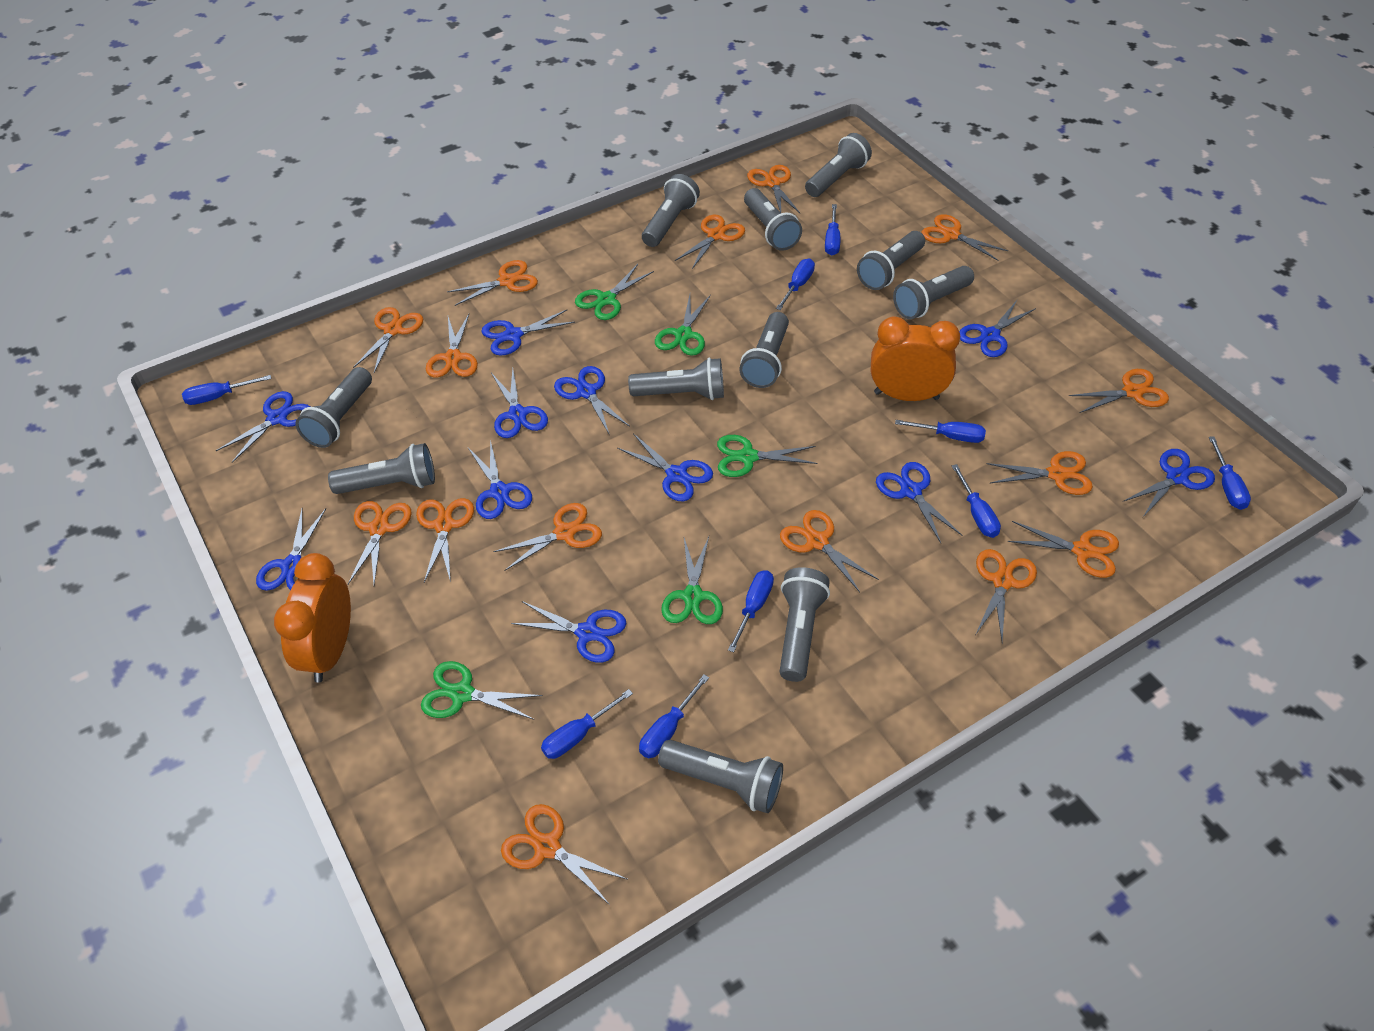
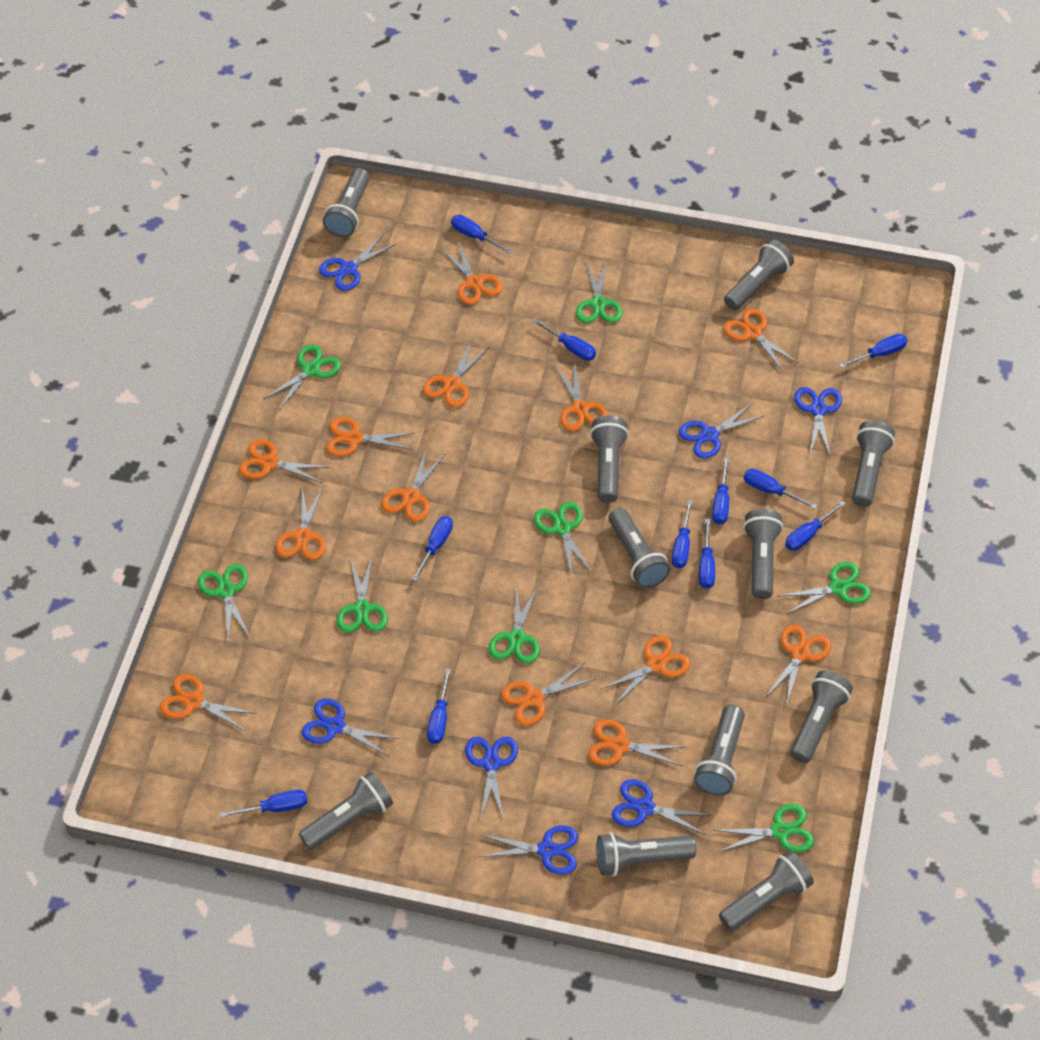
blue scissors: [216,391,310,463] [256,508,326,591] [468,440,532,519] [481,310,575,356] [491,368,548,438] [511,601,626,663] [554,366,630,434] [617,433,713,501] [876,462,962,543] [959,300,1036,357] [1124,449,1215,517] = 11 -> [302,699,399,757] [319,234,396,291] [465,737,518,821] [480,825,578,875] [612,779,710,835] [679,402,764,459] [794,387,842,457] = 7
blue screwdriver: [182,375,271,405] [541,689,633,759] [639,674,709,758] [728,570,774,653] [776,259,815,310] [825,204,840,256] [895,420,986,443] [952,464,1001,538] [1209,436,1251,510] = 9 -> [220,790,307,818] [412,516,453,581] [427,668,451,744] [451,215,513,254] [532,319,596,361] [672,500,693,568] [699,519,715,589] [712,457,729,524] [744,469,817,509] [785,501,846,551] [839,334,907,368] = 11
green scissors: [421,661,543,720] [575,264,654,320] [655,295,711,356] [661,537,723,624] [717,435,817,477] = 5 -> [198,564,250,644] [264,344,341,410] [337,557,388,632] [489,586,540,664] [534,502,592,578] [576,260,622,323] [713,804,814,853] [779,562,871,614] = 8
orange clock: [274,553,351,682] [871,316,960,401] = 2 -> none = 0
orange scissors: [348,501,412,584] [353,307,423,373] [416,498,474,582] [426,314,478,378] [447,260,538,306] [493,503,602,571] [501,804,627,905] [675,215,745,269] [747,165,800,213] [780,510,879,592] [921,214,1008,261] [975,549,1037,641] [986,451,1093,495] [1008,521,1119,578] [1069,369,1169,413] = 15 -> [160,674,257,731] [239,439,330,483] [276,488,326,560] [326,417,415,456] [382,450,445,522] [423,340,490,407] [440,241,503,305] [501,663,596,726] [555,361,608,431] [588,719,686,766] [601,635,690,705] [723,308,799,372] [766,625,831,706] = 13

